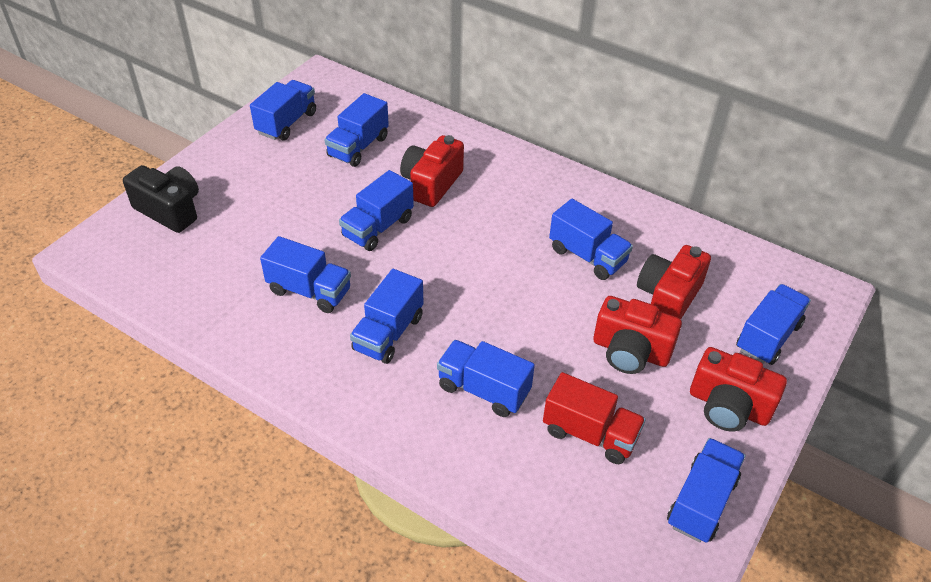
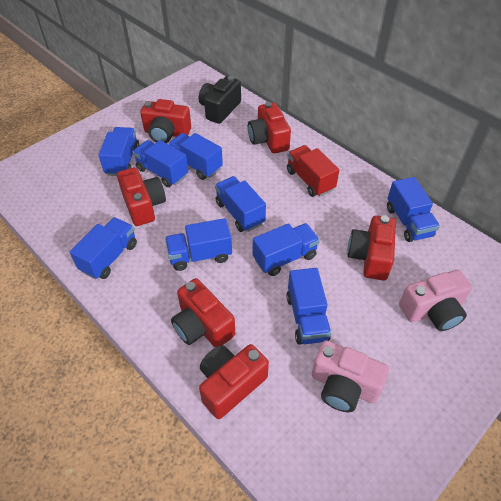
pink camera: none = 0 -> [312,340,389,412] [399,270,472,331] = 2
red camera: [400,135,464,207] [593,296,682,374] [637,245,711,319] [690,347,787,431] = 4 -> [117,167,166,226] [140,99,191,143] [171,278,235,347] [199,344,269,419] [248,102,291,153] [348,215,396,281] = 6

